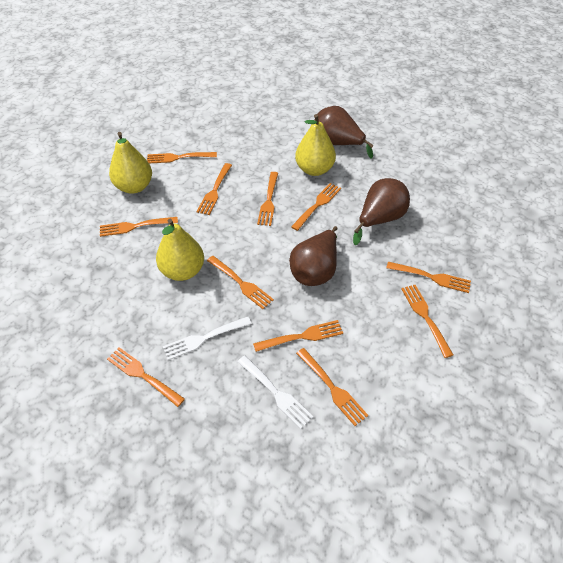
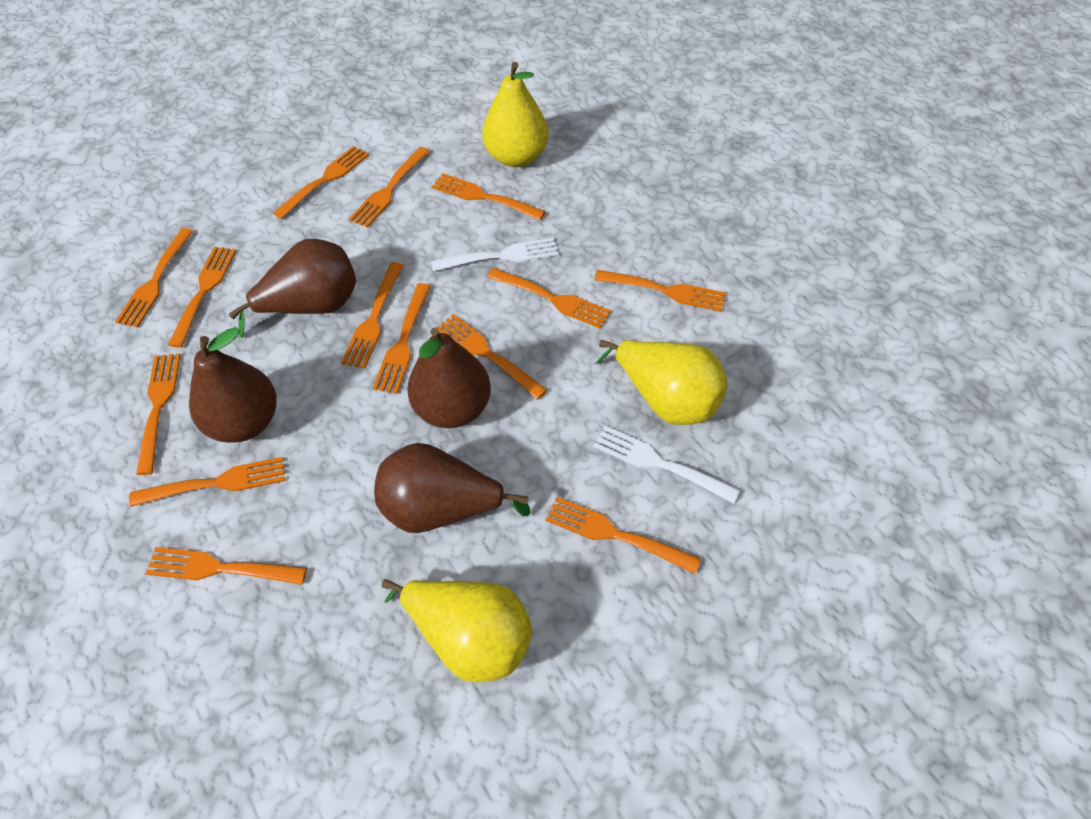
brown pear: [289,226,338,286] [315,106,374,158] [353,178,410,245] = 3 -> [189,327,277,443] [229,239,356,338] [374,443,530,533] [407,327,491,428] = 4
orange fork: [100,217,178,237] [107,347,185,407] [147,152,217,163] [196,163,232,215] [207,256,274,309] [253,320,343,352] [257,172,278,226] [291,183,341,231] [296,348,369,426] [386,262,471,293] [401,285,453,358] = 11 -> [115,228,193,328] [129,457,285,507] [136,354,181,475] [145,547,307,585] [168,247,236,348] [273,146,369,219] [341,262,404,368] [349,147,430,228] [373,283,431,394] [432,173,546,220] [436,314,547,400] [487,268,611,329] [545,497,701,574] [594,270,726,312] = 14

